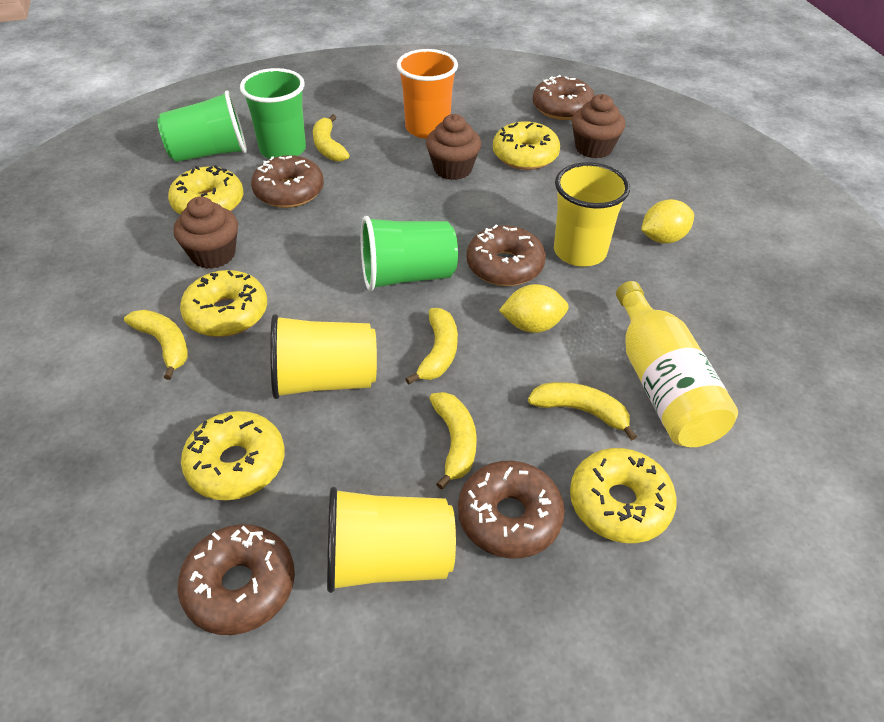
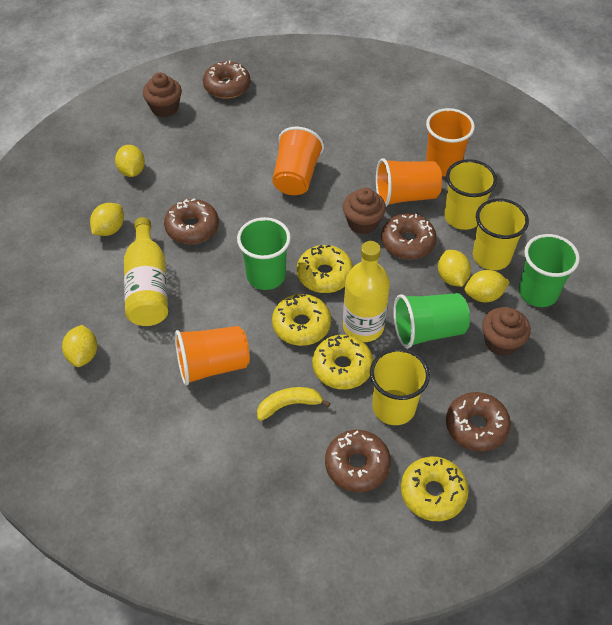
orange cup: [397,49,458,139] = 1 -> [175,326,250,386] [272,127,324,195] [376,158,442,207] [426,108,475,176] = 4
yellow banana: [124,310,188,380] [313,114,350,162] [406,308,458,385] [429,392,477,490] [528,382,637,441] = 5 -> [257,387,330,421] = 1
yellow bottle: [616,281,738,447] = 1 -> [124,217,168,326] [343,241,390,342] = 2
yellow donut: [168,165,244,215] [180,270,267,337] [181,411,285,500] [493,121,560,170] [570,448,677,543] = 5 -> [272,294,331,346] [297,245,353,293] [312,335,373,389] [401,457,469,521] = 4
yellow lemon: [499,284,569,333] [641,199,694,243] = 2 -> [62,325,97,367] [90,203,124,236] [115,145,145,177] [438,250,471,287] [464,270,509,302] = 5

